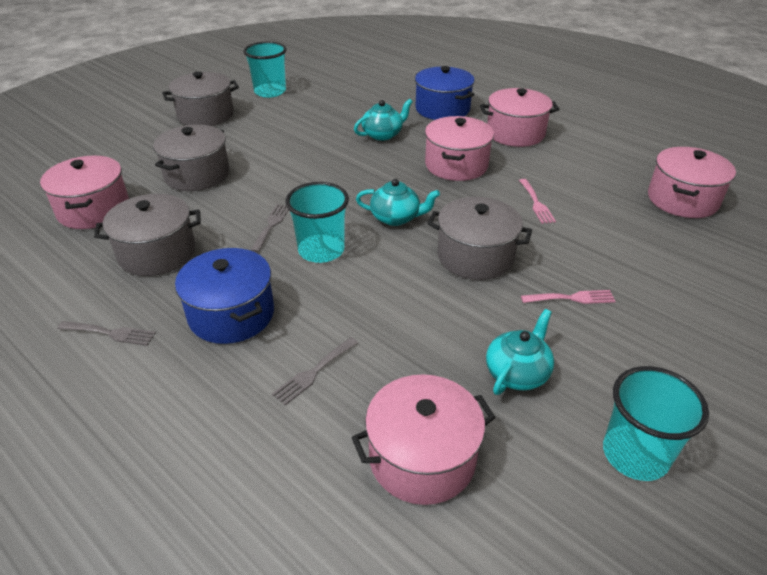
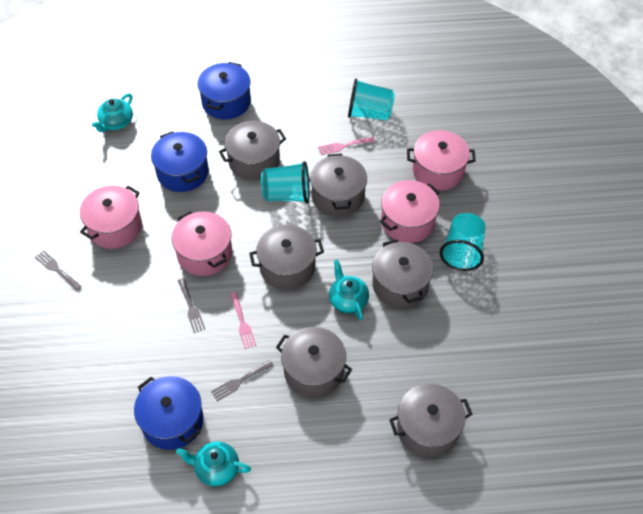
blue pot: [175,248,274,344] [415,66,475,120] = 2 -> [134,376,203,450] [151,131,209,192] [197,62,251,119] = 3
grey pot: [94,194,201,276] [153,125,230,191] [162,72,239,126] [427,197,532,280] = 4 -> [219,121,286,180] [249,225,324,290] [276,327,352,398] [310,153,367,217] [372,239,434,308] [389,384,472,458] = 6
pink pot: [40,156,129,229] [352,374,495,505] [425,116,494,181] [480,88,559,147] [648,147,736,218] = 5 -> [80,185,142,249] [172,211,232,276] [380,180,440,243] [407,130,476,191] = 4

